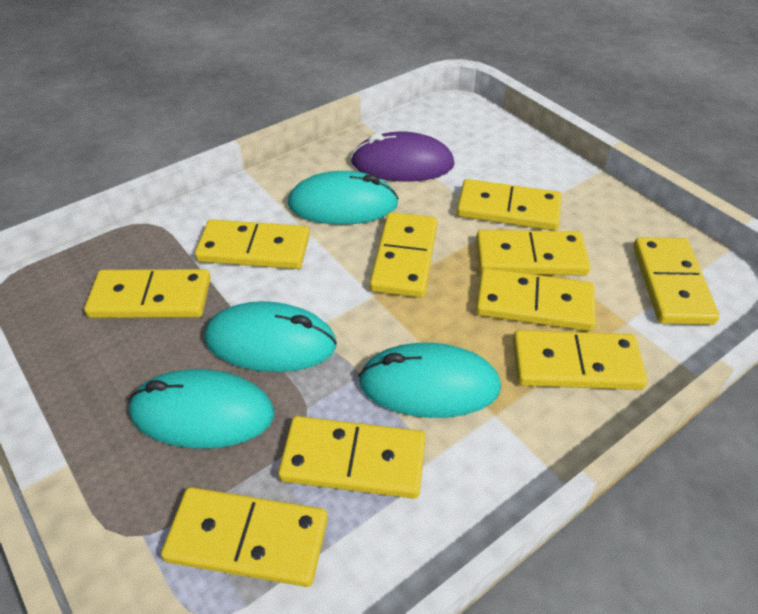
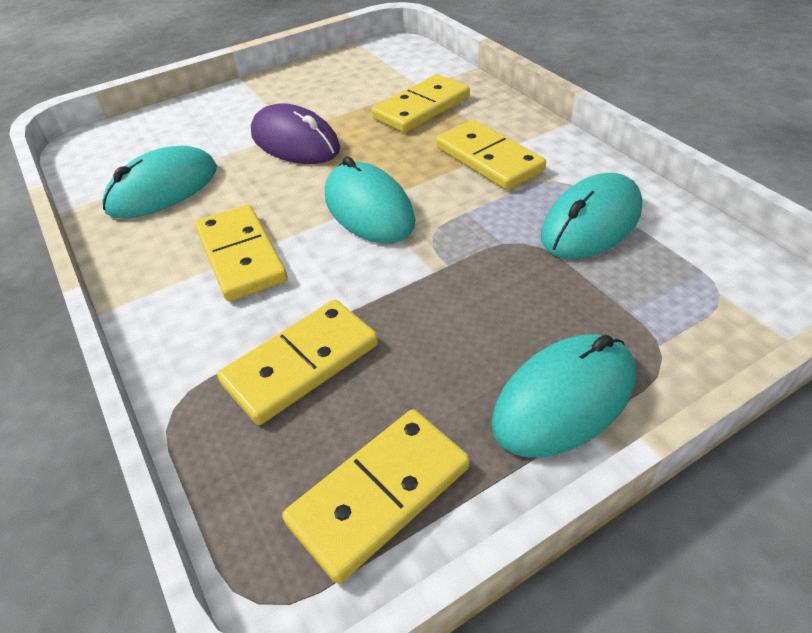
yellow domino: [84,269,211,318] [161,487,328,587] [195,219,310,269] [278,416,426,499] [370,212,438,298] [457,179,562,231] [476,230,590,276] [476,268,596,331] [513,330,648,390] [633,237,720,325] = 10 -> [195,204,287,301] [217,300,378,425] [282,409,470,584] [372,74,470,133] [436,120,546,190] = 5

